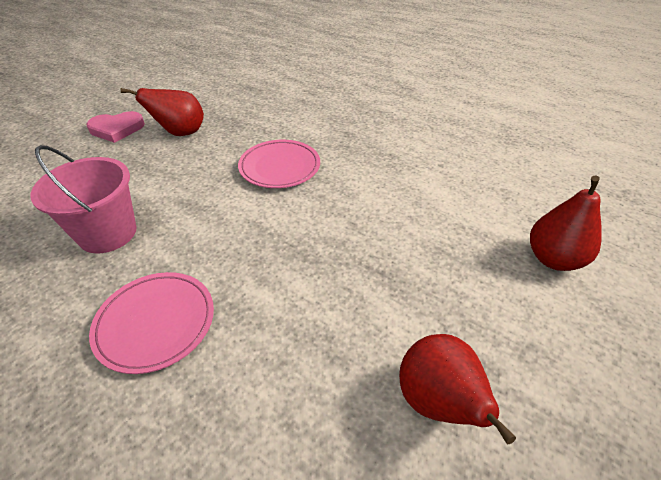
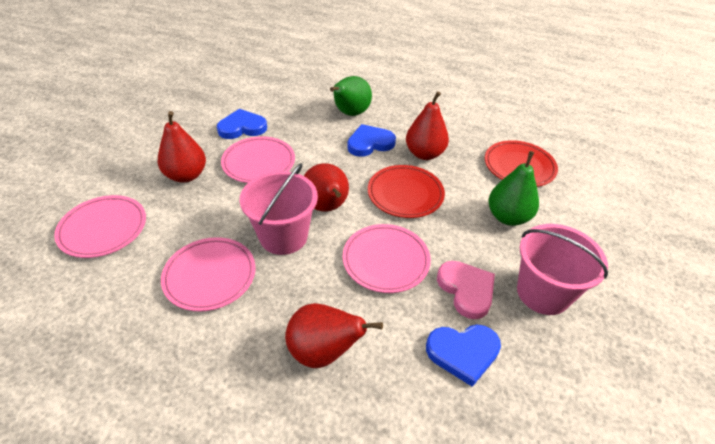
blue heart: none = 0 -> [217,109,267,139] [347,124,396,157] [426,325,501,387] = 3
green pear: none = 0 -> [330,76,372,116] [488,151,539,226] = 2
pink bucket: [30,145,137,254] = 1 -> [240,163,318,255] [517,224,608,315] = 2
pink plate: [89,272,214,374] [238,140,320,188] = 2 -> [54,195,146,258] [161,237,256,312] [221,136,295,183] [342,224,431,293] = 4
red pear: [121,88,204,136] [399,334,516,444] [530,175,601,271] = 3 -> [158,111,206,183] [285,303,383,368] [304,163,349,212] [406,91,449,160] = 4
red plate: none = 0 -> [368,165,445,218] [485,140,558,187] = 2

